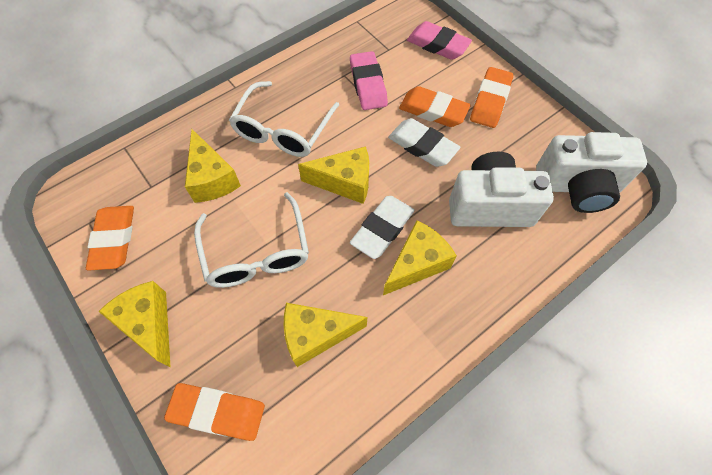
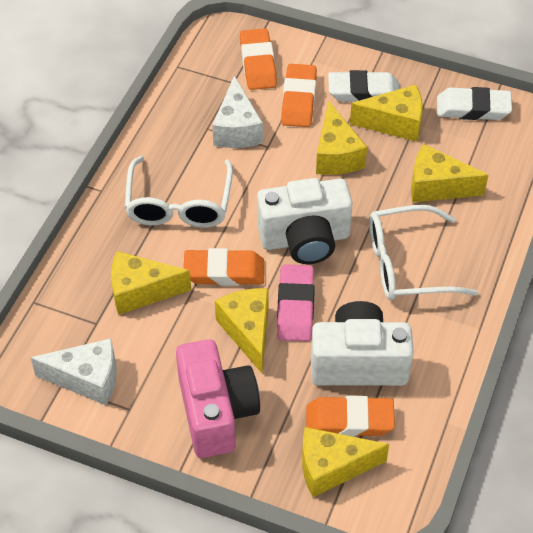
pink camera: none = 0 -> [176,339,260,458] = 1
pink eraser: [350,51,388,110] [407,21,472,60] = 2 -> [277,264,315,341] = 1
white cheese: none = 0 -> [31,338,116,406] [212,76,263,148] = 2
yellow cheese: [98,281,171,368] [185,129,241,203] [284,303,367,367] [298,146,369,204] [383,220,457,295] = 5 -> [111,251,191,315] [215,288,269,373] [302,427,389,497] [316,101,367,175] [350,85,423,142] [411,144,489,202] = 6

